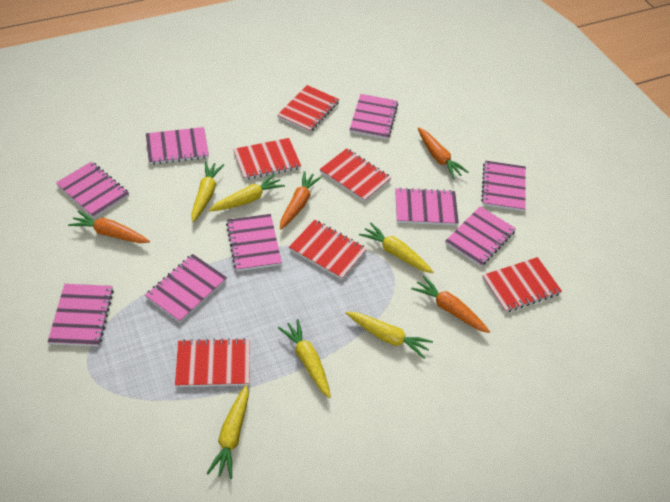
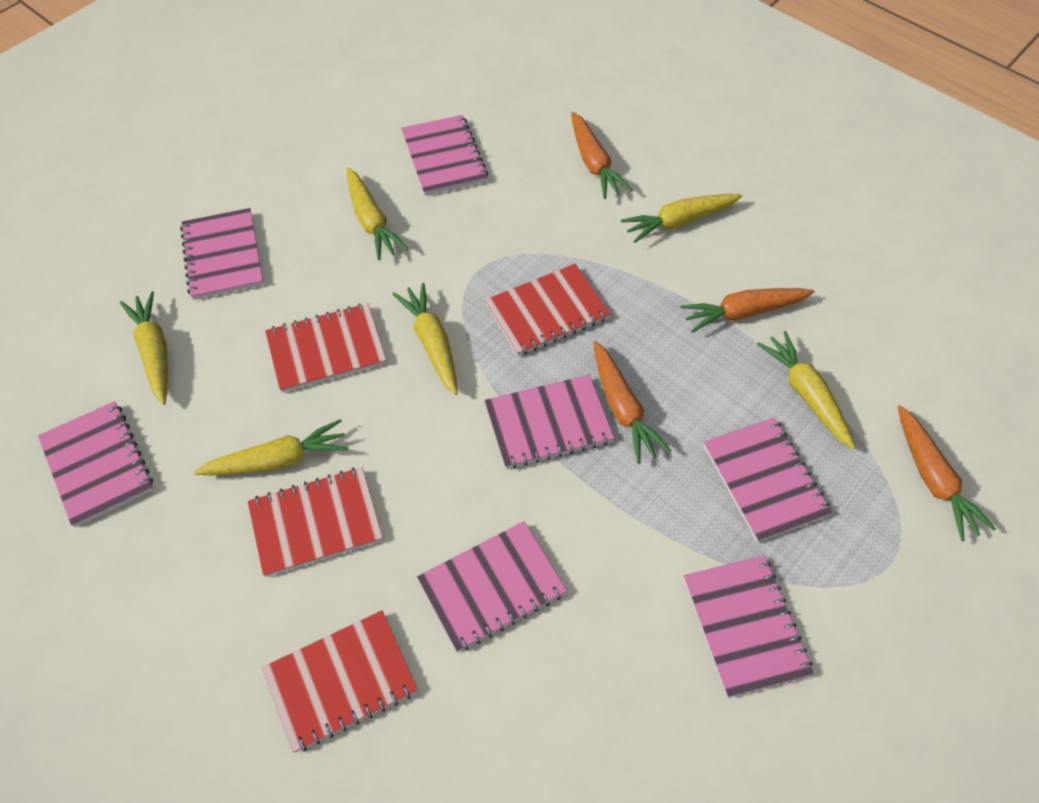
pink notebook: [48,284,114,346] [56,161,129,218] [145,254,227,322] [146,127,209,165] [226,214,282,271] [349,94,398,140] [395,187,459,225] [445,206,516,267] [481,160,526,211] = 9 -> [38,401,153,527] [180,208,264,300] [401,115,488,196] [417,521,567,652] [484,375,614,469] [684,555,814,698] [704,418,832,543] = 7
red notebook: [175,338,250,387] [233,138,301,180] [277,85,339,132] [289,220,367,280] [320,148,391,202] [482,257,562,312] = 6 -> [247,467,383,577] [262,610,418,753] [265,303,386,393] [485,264,610,356] = 4

